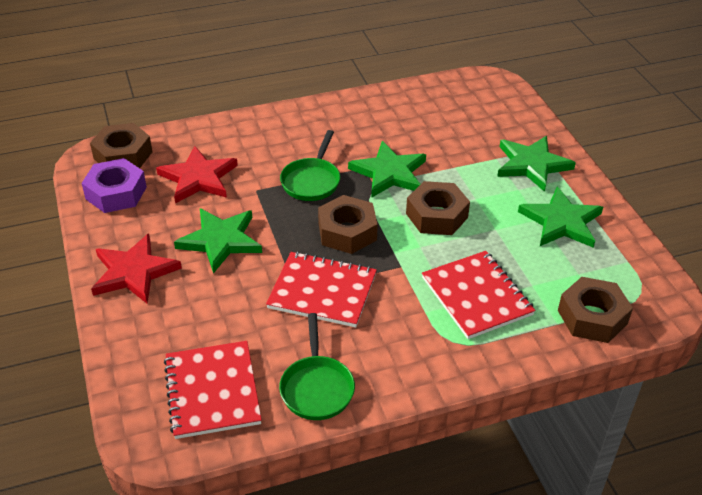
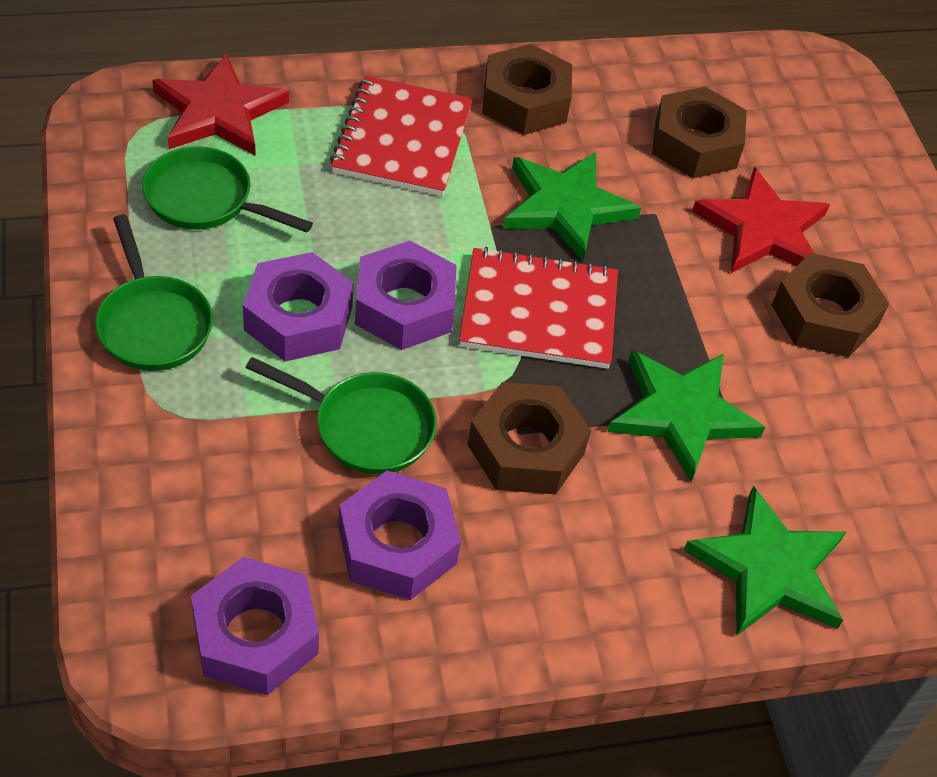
green pan: [279,313,355,420] [280,130,340,201] = 2 -> [95,215,213,371] [142,146,313,233] [246,357,437,474] = 3
green star: [174,208,262,274] [348,141,426,198] [497,136,576,192] [518,186,603,248] = 4 -> [503,152,641,261] [608,350,765,482] [684,486,846,636] = 3
purple nut: [82,158,147,213] = 1 -> [191,557,319,695] [243,252,354,362] [338,471,461,600] [355,241,457,350] = 4
red notebook: [164,341,262,439] [266,251,377,328] [422,251,536,339] = 3 -> [330,76,473,196] [459,247,618,369] = 2

